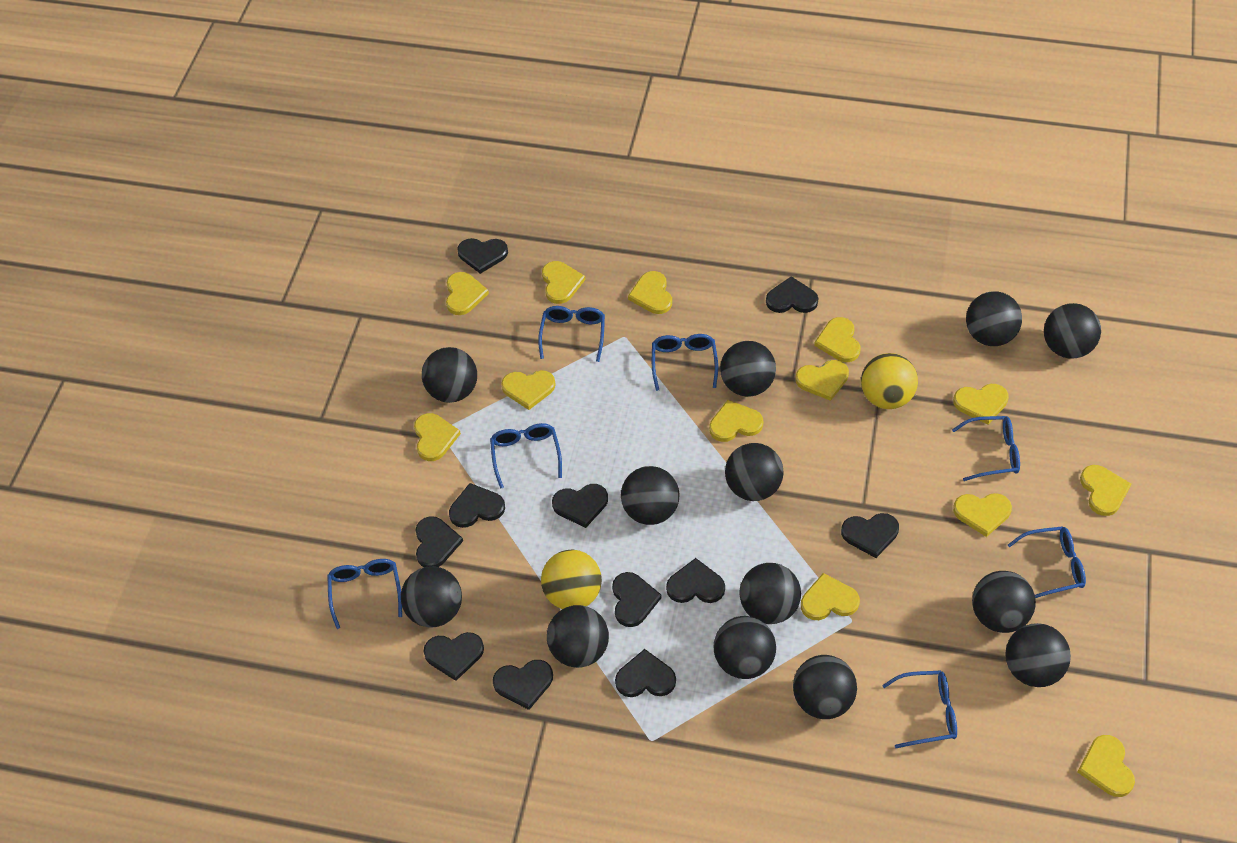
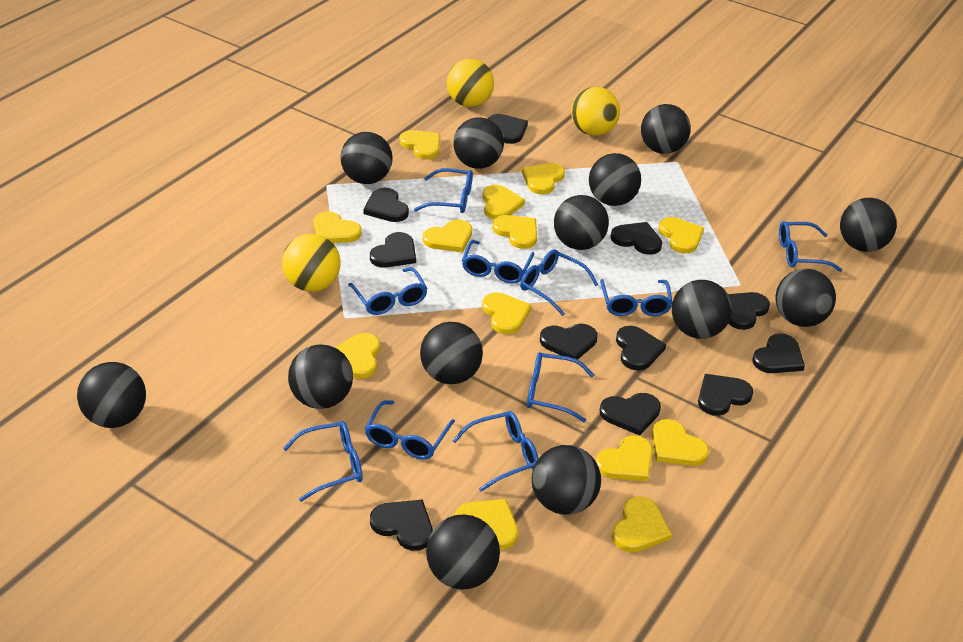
blue glasses: [327,559,402,629] [490,423,562,489] [538,306,605,362] [652,334,718,391] [882,670,957,748] [952,416,1020,481] [1008,526,1086,598] = 7 -> [283,421,363,502] [348,267,428,315] [364,400,455,460] [414,168,473,213] [452,411,539,492] [462,240,535,284] [520,249,598,316] [527,352,594,422] [600,279,672,316] [779,221,842,272] = 10
yellow ball: [541,550,602,609] [861,353,918,409] = 2 -> [282,234,341,292] [447,59,494,107] [571,87,620,136] = 3

